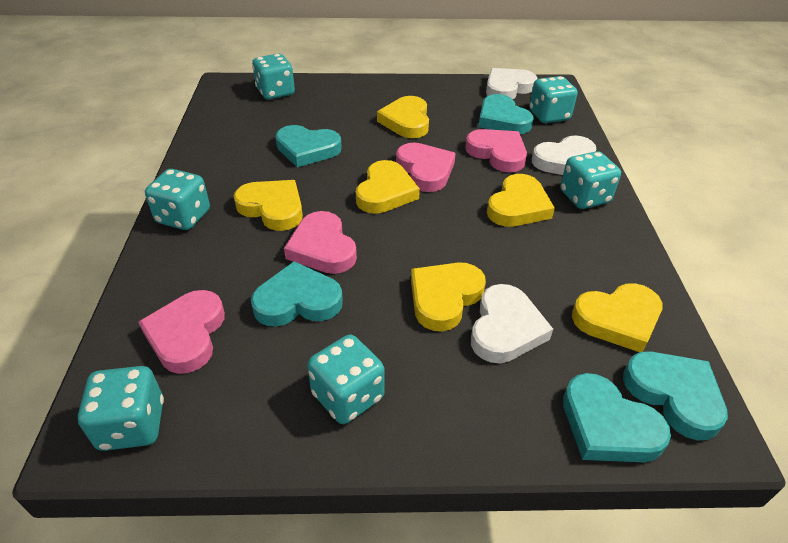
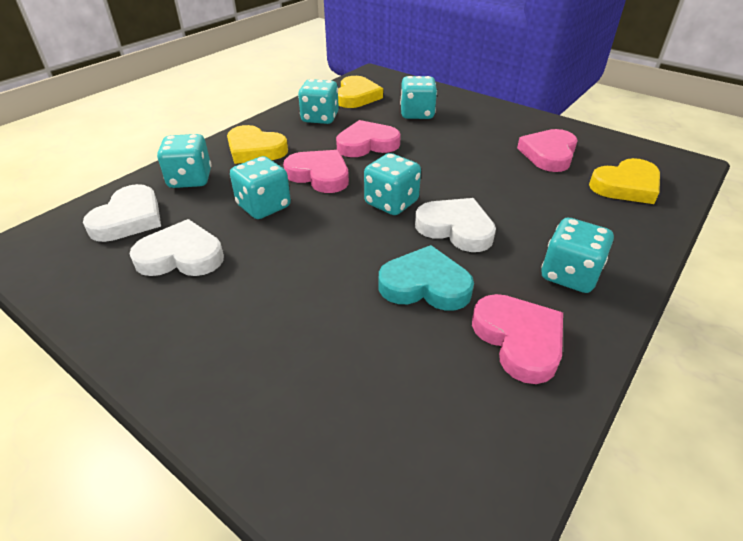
turquoise heart: [251,261,343,327] [275,125,342,167] [478,94,534,134] [563,373,671,463] [623,351,728,441] = 5 -> [379,245,474,311] = 1
yellow heart: [234,180,303,231] [356,160,420,214] [377,96,429,138] [411,262,486,331] [487,174,555,227] [572,283,662,352] = 6 -> [227,125,288,164] [338,76,383,108] [589,158,660,204] = 3

